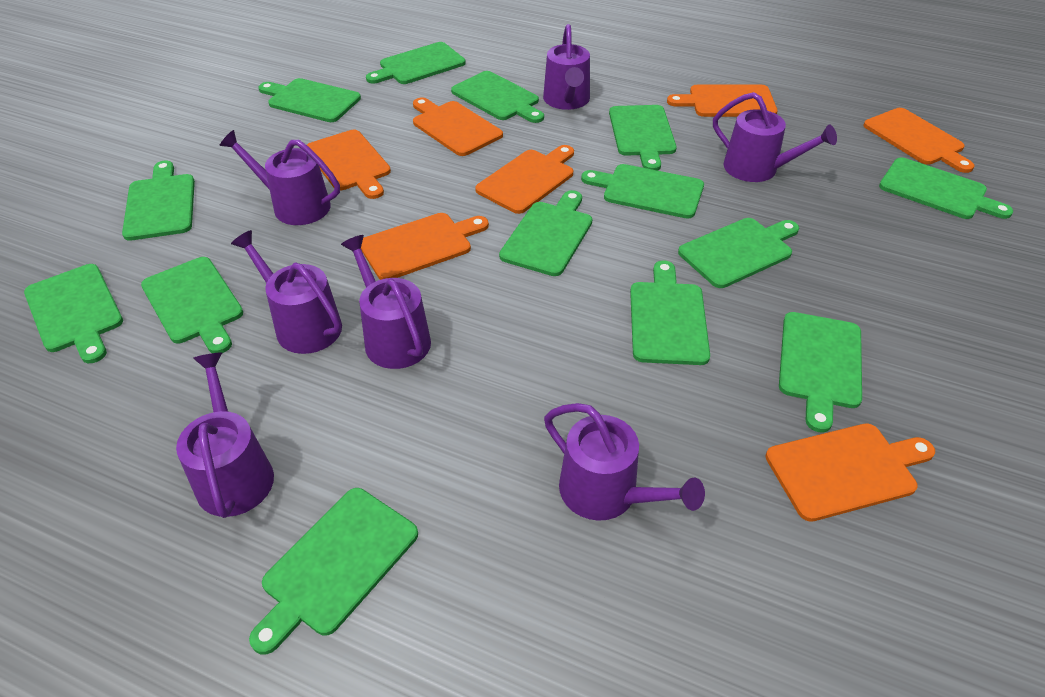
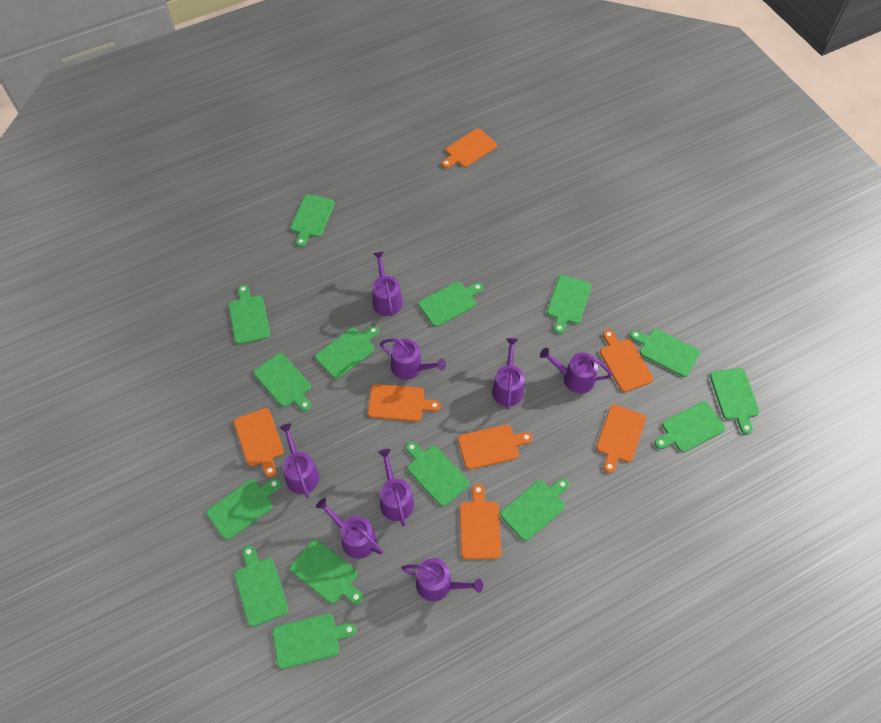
green cutting board: [24,264,123,363] [122,161,195,241] [141,257,243,353] [249,488,418,655] [258,78,361,122] [366,42,466,84] [451,71,544,123] [499,190,592,276] [581,164,704,219] [609,105,677,171] [630,260,710,365] [678,218,799,288] [779,312,862,433] [879,157,1013,219] = 14 -> [207,478,281,540] [229,285,270,345] [234,546,289,627] [254,353,311,411] [273,613,356,669] [290,194,335,247] [290,539,363,604] [315,326,379,379] [406,442,469,507] [418,281,483,327] [500,479,569,541] [547,275,592,334] [630,329,700,377] [655,401,725,452] [710,368,759,434] = 15
purple watering can: [176,352,274,518] [219,130,340,225] [231,230,342,354] [341,235,431,369] [543,24,590,110] [544,403,705,521] [713,92,837,182] = 7 -> [279,423,319,498] [316,498,383,559] [372,252,403,316] [378,449,414,527] [380,338,446,380] [402,558,483,601] [492,338,524,409] [540,348,612,394] = 8

